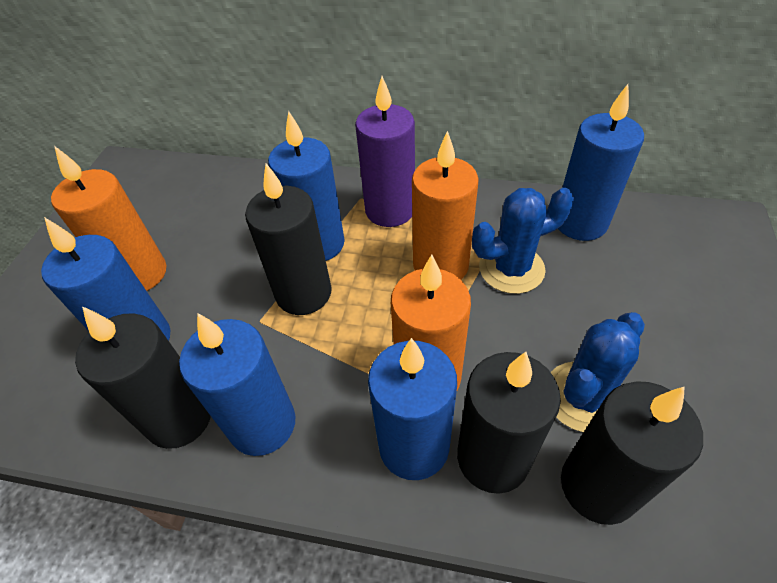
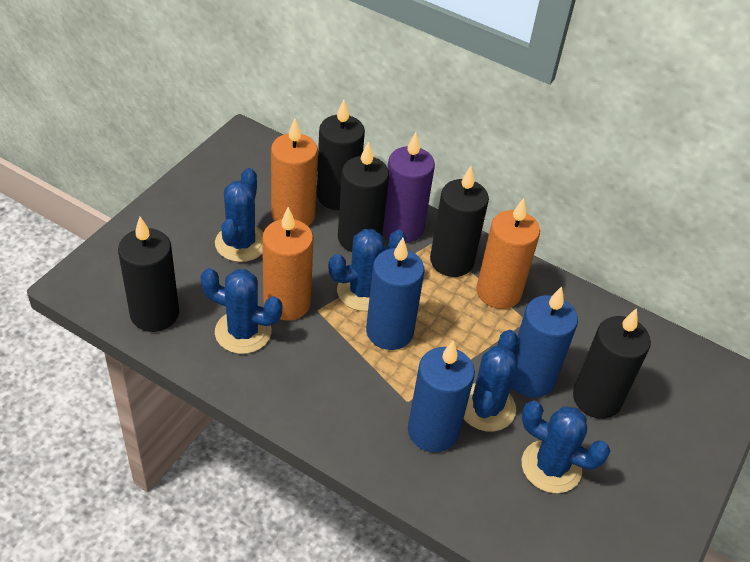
black candle: [75,306,211,449] [245,163,332,315] [457,352,561,494] [561,381,703,525] = 4 -> [118,217,179,332] [317,100,365,210] [338,141,389,252] [430,166,489,277] [573,308,651,419] = 5
blue cactus: [472,188,574,294] [551,312,645,432] = 2 -> [200,268,282,354] [215,168,264,262] [329,229,407,311] [464,330,518,432] [522,401,610,493] = 5
blue candle: [41,217,170,341] [179,313,295,456] [268,111,345,261] [368,338,457,480] [558,84,644,241] = 5 -> [366,238,424,350] [408,340,475,452] [511,286,578,398] = 3

